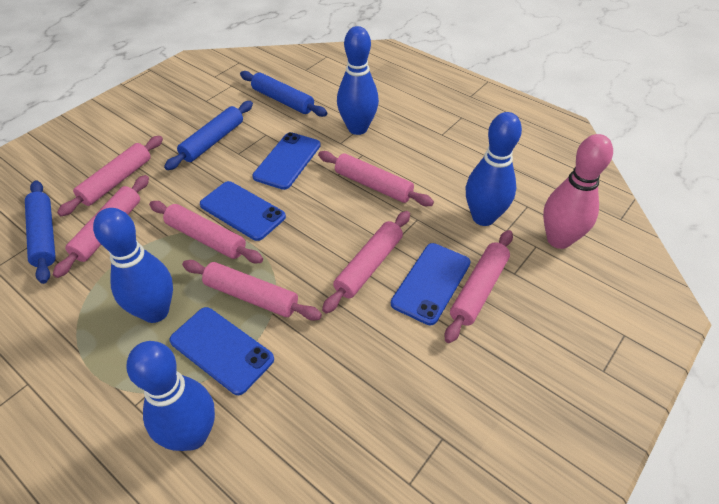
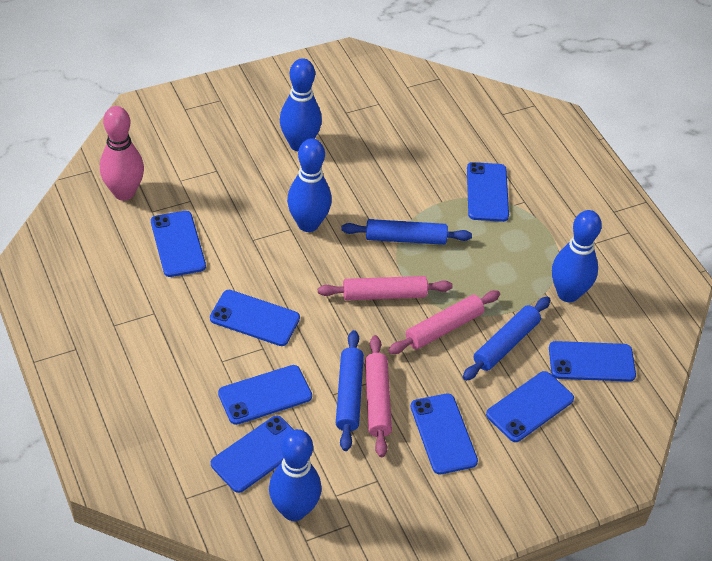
blue phone: [169,307,274,395] [200,181,286,241] [252,132,321,190] [391,243,470,325] = 4 -> [151,211,206,277] [210,290,300,346] [211,416,294,493] [218,365,312,425] [410,393,478,474] [467,162,509,222] [486,371,574,442] [549,341,636,382] = 8
pink rolling pin: [53,175,149,278] [57,136,163,216] [149,201,263,263] [182,260,322,321] [318,151,434,206] [322,211,410,314] [445,230,513,343] = 7 -> [318,276,453,300] [365,335,392,457] [388,290,500,354] = 3

